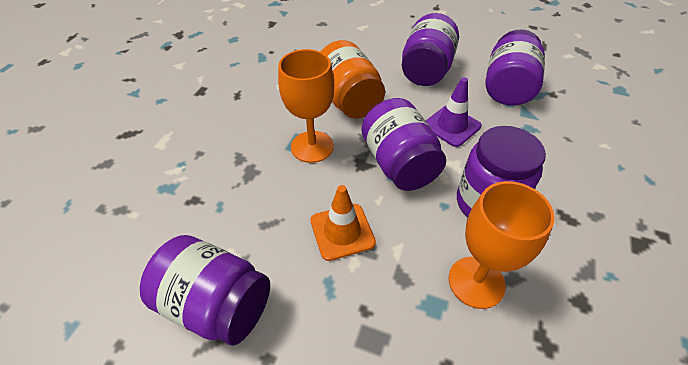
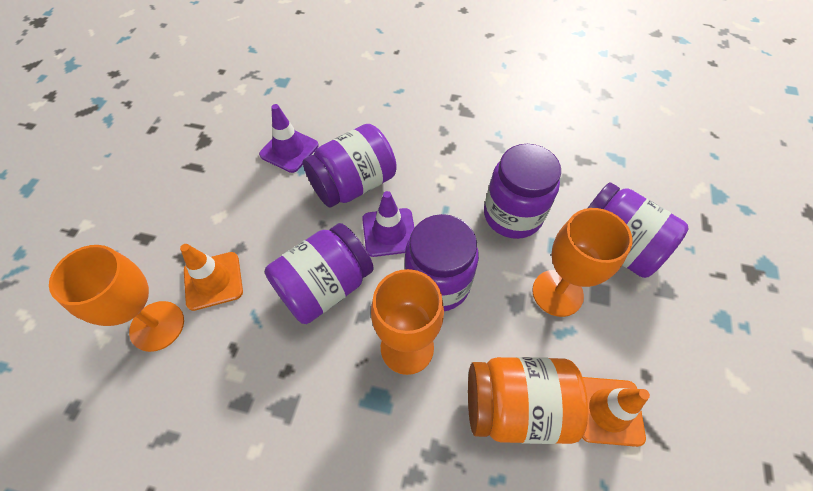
orange goblet: [278,49,334,163] [448,181,555,309] = 2 -> [49,245,184,352] [371,269,444,375] [532,208,633,317] = 3
orange traffic cone: [310,185,376,261] = 1 -> [180,244,243,311] [582,377,650,447] = 2
purple traffic cone: [426,77,482,147] = 1 -> [259,104,319,173] [362,191,414,257] = 2

